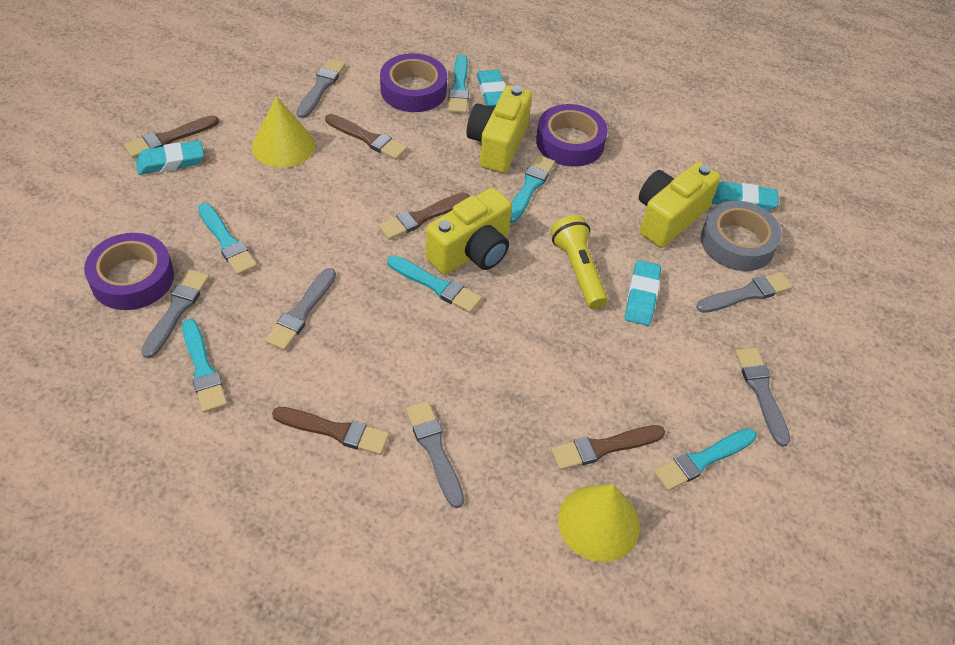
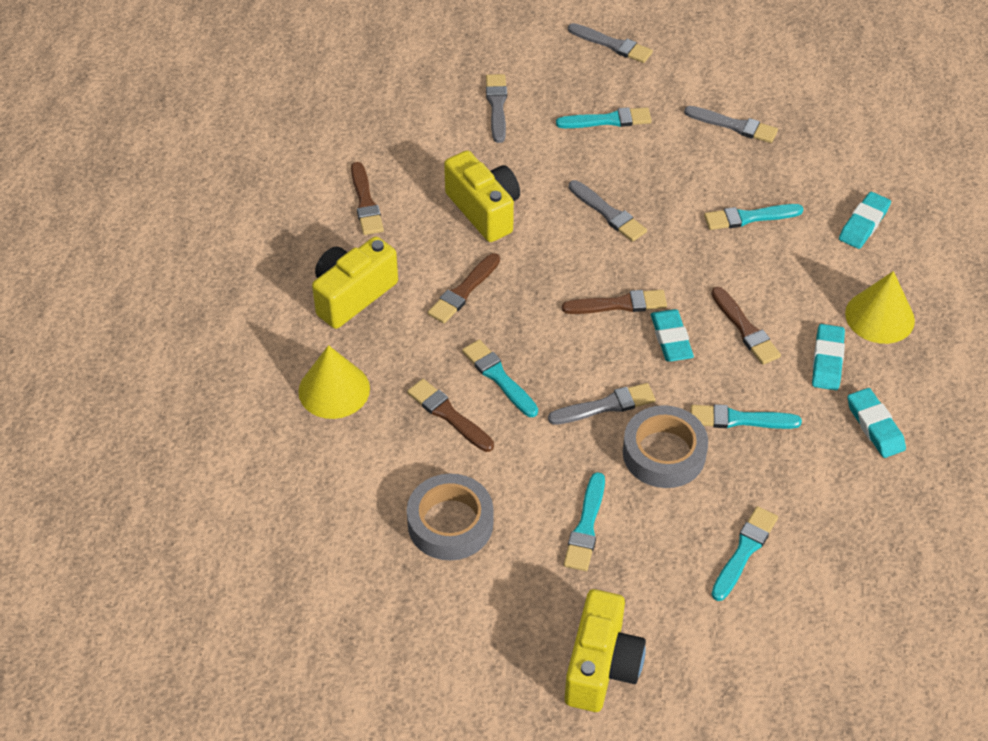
grey brush: [141,269,210,359] [265,268,336,351] [297,58,346,118] [406,401,464,508] [696,272,793,313] [735,347,791,447] = 6 -> [486,74,507,143] [548,383,656,425] [568,23,653,63] [569,180,647,242] [684,106,778,143] = 5
grey tape: [701,201,782,271] = 1 -> [407,474,493,560] [623,405,708,488] = 2
purple tape: [84,233,174,310] [380,53,447,112] [536,104,608,167] = 3 -> none = 0
yellow flashlight: [550,215,608,309] = 1 -> none = 0

